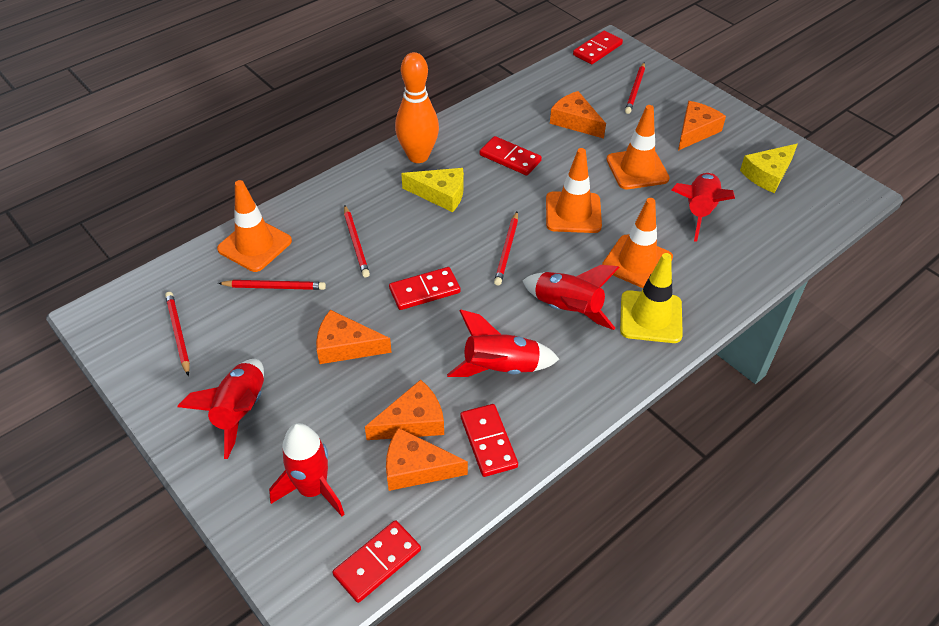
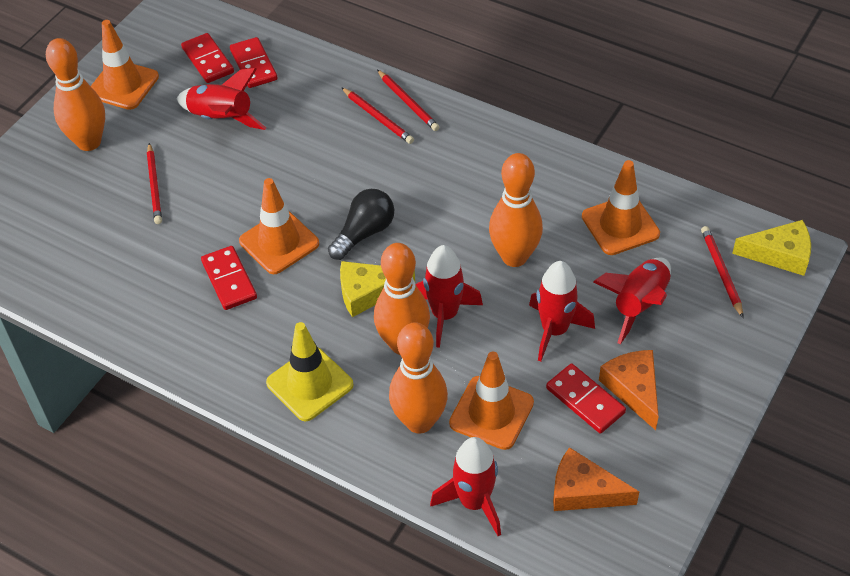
black light bulb: none = 0 -> [328,189,394,260] = 1
orange bowling pin: [395,52,439,163] = 1 -> [46,38,105,151] [374,243,430,355] [389,322,448,434] [489,153,543,267] = 4
orange cheese: [316,310,392,364] [365,379,444,440] [386,428,468,491] [550,91,606,139] [678,101,726,151] = 5 -> [553,447,639,511] [599,350,659,430] = 2
red domino: [332,520,421,603] [389,267,461,310] [460,404,518,477] [480,136,542,176] [573,31,623,64] = 5 -> [181,33,234,83] [201,246,257,310] [230,37,278,88] [546,364,626,433] = 4
red pencil: [165,292,190,376] [218,280,326,290] [344,205,370,277] [494,212,518,286] [625,62,645,114] = 5 -> [147,143,162,224] [341,87,414,144] [377,70,439,131] [701,226,743,318] = 4

